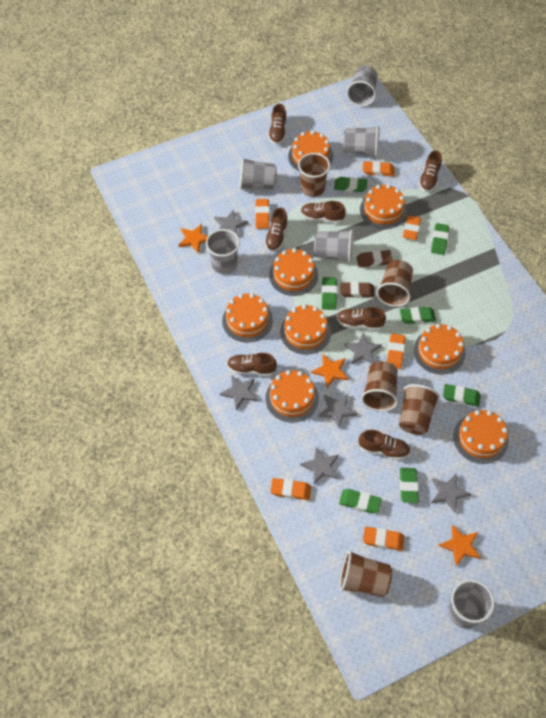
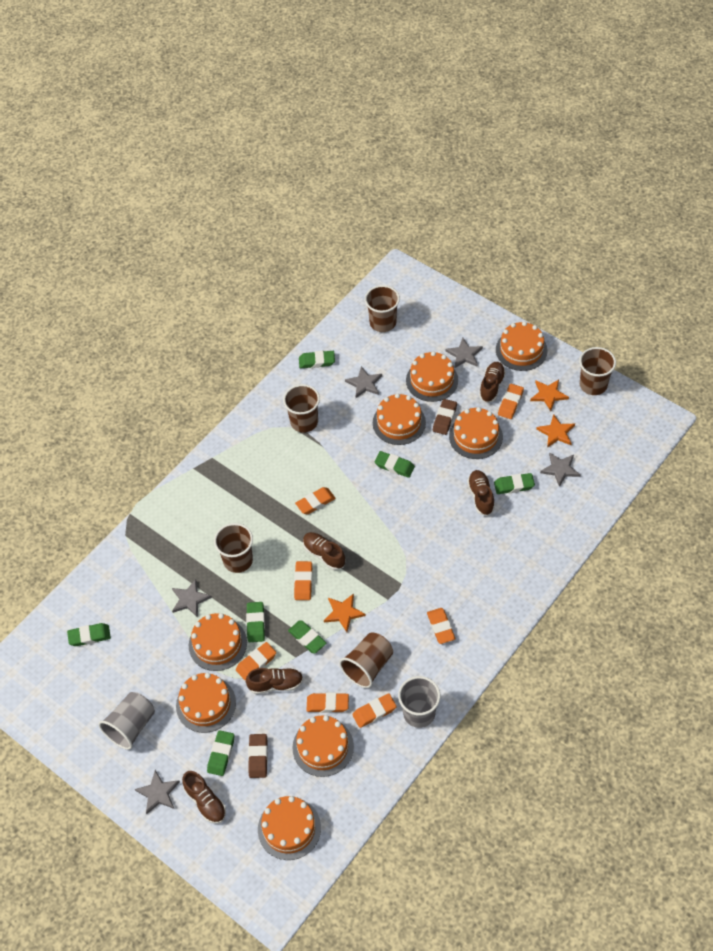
brown shoe: [227,353,277,376] [265,208,288,252] [268,104,286,144] [301,201,346,223] [337,307,386,330] [358,430,410,460] [419,151,442,192] = 7 -> [182,771,226,824] [246,668,303,694] [303,532,346,570] [467,470,495,516] [479,362,506,403] = 5
grey cup: [206,229,240,274] [239,158,277,190] [314,230,354,263] [343,126,380,157] [347,66,378,106] [448,580,495,628] = 6 -> [98,692,155,750] [398,676,440,728] = 2
grey star: [214,210,248,234] [220,375,258,410] [300,447,339,485] [318,394,358,428] [344,333,382,364] [431,474,471,513] = 6 -> [135,770,180,814] [172,579,212,618] [345,366,382,398] [445,338,483,368] [540,452,581,487] = 5
orange eraser: [255,199,270,229] [270,478,311,500] [363,161,395,176] [363,527,404,551] [387,333,405,369] [403,215,421,240] = 6 -> [236,642,276,681] [294,561,312,600] [295,487,336,514] [306,693,349,713] [352,693,397,728] [427,608,455,644] [498,384,524,419] = 7

